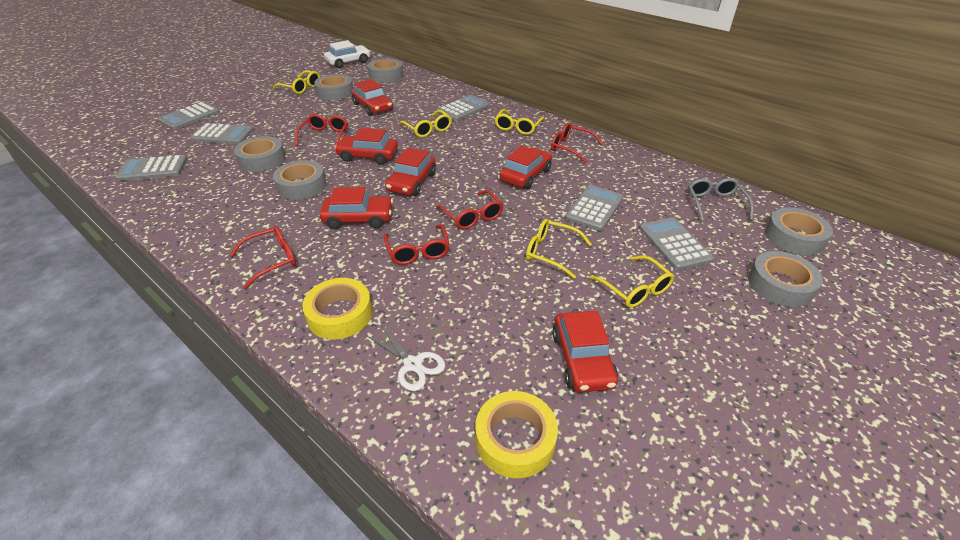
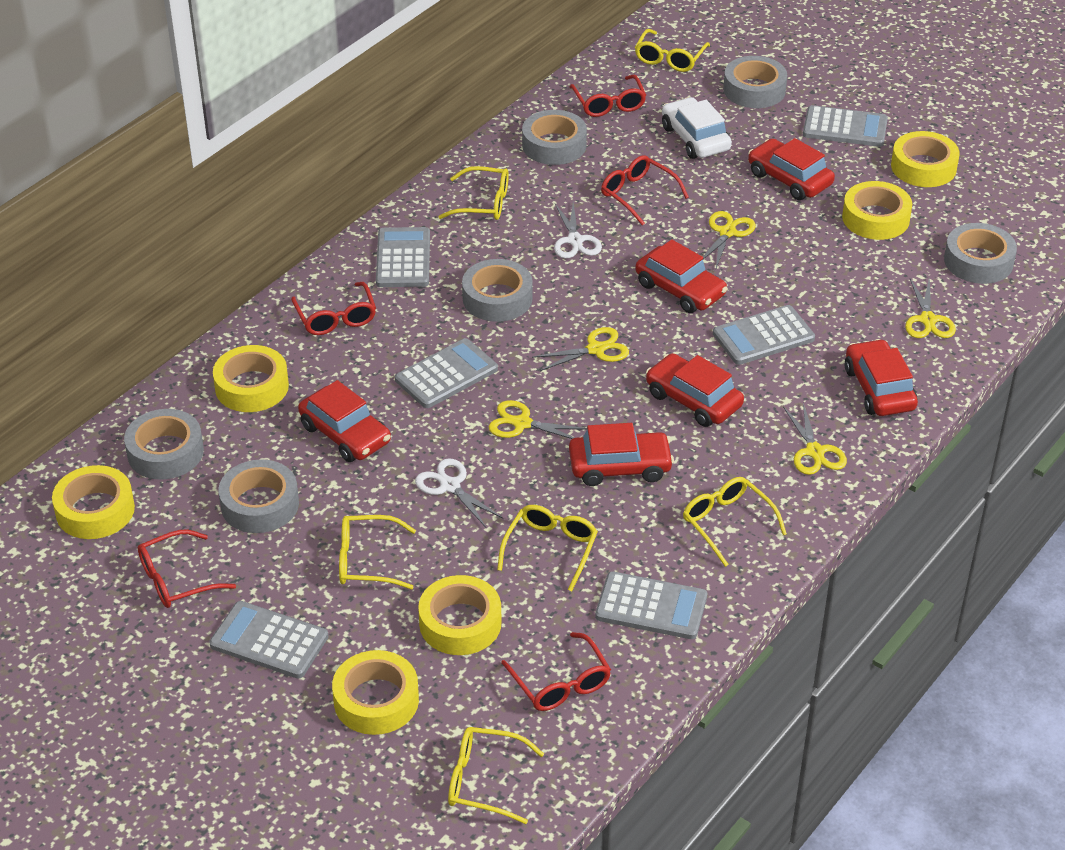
grey glasses: [688,178,754,222] = 1 -> none = 0
white scissors: [366,325,445,391] = 1 -> [415,458,503,527] [554,202,602,259] = 2
yellow glasses: [273,71,320,94] [399,110,452,138] [495,109,545,135] [526,219,592,279] [589,255,674,308] = 5 -> [339,515,416,589] [438,166,509,220] [448,727,544,824] [497,505,598,592] [635,29,710,72] [683,477,787,567] = 6
yellow scissors: none = 0 -> [489,400,587,439] [532,327,629,371] [703,211,756,268] [783,403,847,475] [905,278,956,338] = 5
yellow tape: [302,278,373,339] [475,391,558,478] = 2 -> [52,465,135,539] [213,345,289,412] [332,650,419,735] [418,575,501,655] [842,181,912,240] [891,131,960,187] = 6

